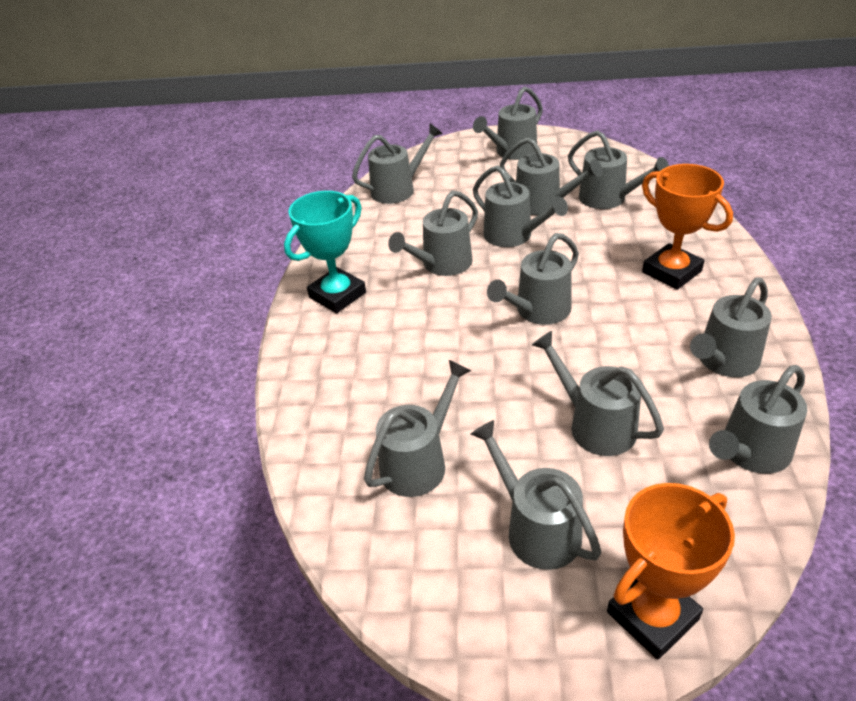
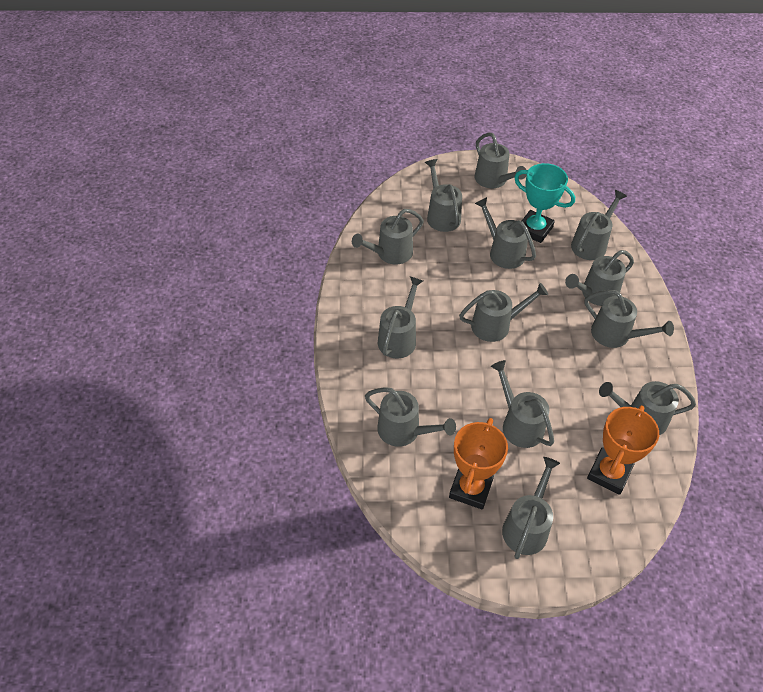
grey watering can: [352,123,443,204] [364,360,472,497] [388,190,478,276] [471,420,601,570] [473,86,543,160] [473,165,568,247] [487,233,579,325] [500,138,603,215] [532,331,664,456] [568,130,669,209] [690,278,772,377] [709,365,807,474] = 12 -> [352,209,424,265] [365,387,456,447] [378,276,423,358] [425,159,462,232] [459,283,548,342] [475,133,527,188] [475,197,536,269] [491,360,554,448] [502,457,560,559] [565,250,634,306] [571,190,627,260] [584,290,674,348] [599,381,696,435] = 13

